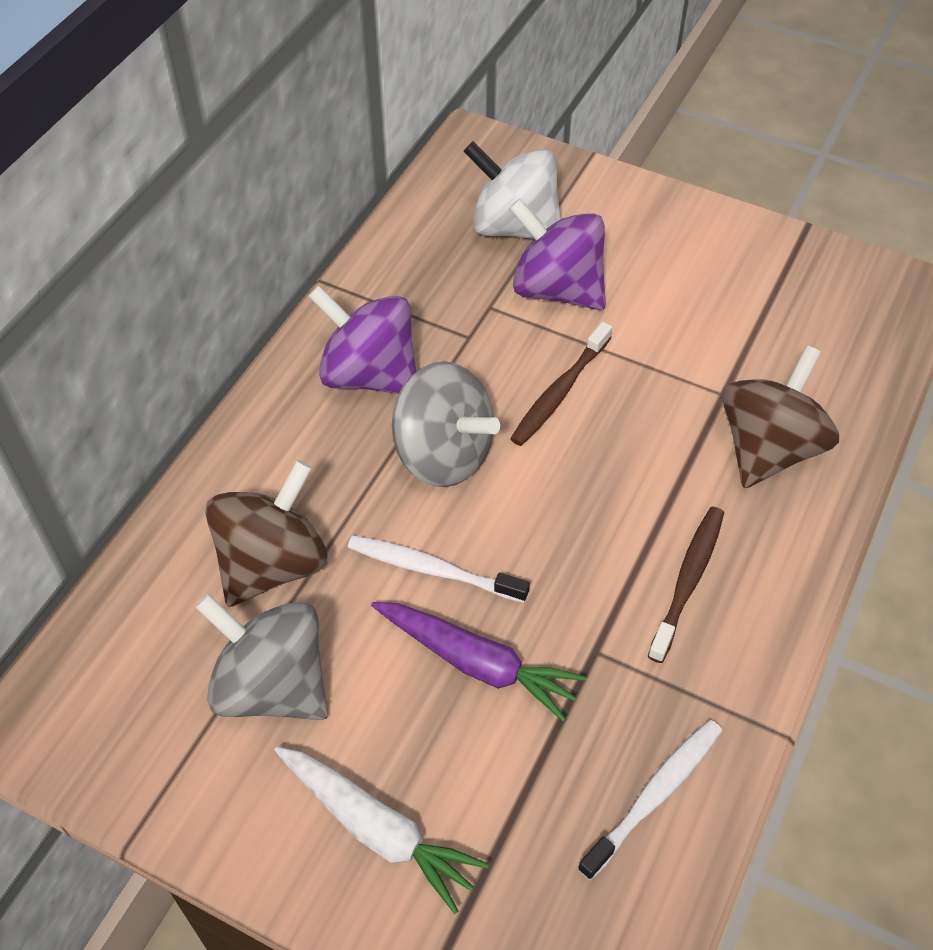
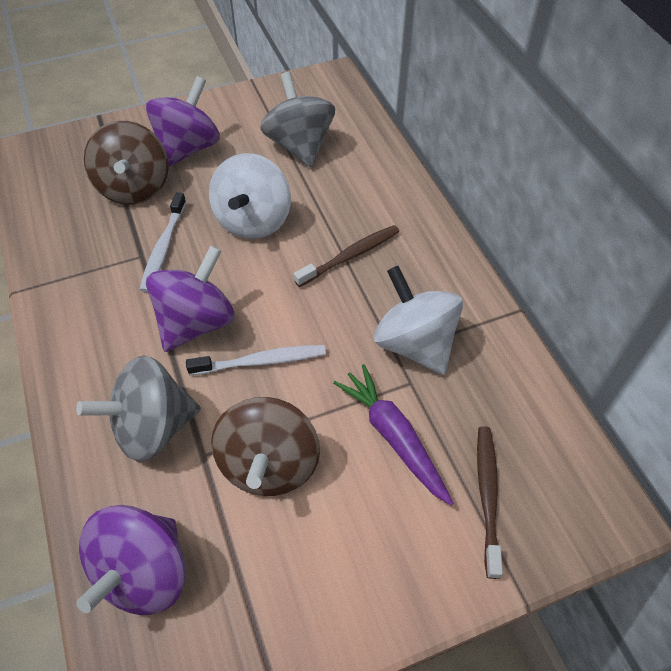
purple spinning top: [308,285,416,394] [509,199,606,310] = 2 -> [76,505,186,615] [146,76,220,167] [146,245,234,352] = 3
white carrot: [274,747,489,914] = 1 -> none = 0
white spinning top: [463,141,561,239] = 1 -> [209,153,291,239] [374,266,463,375] = 2

